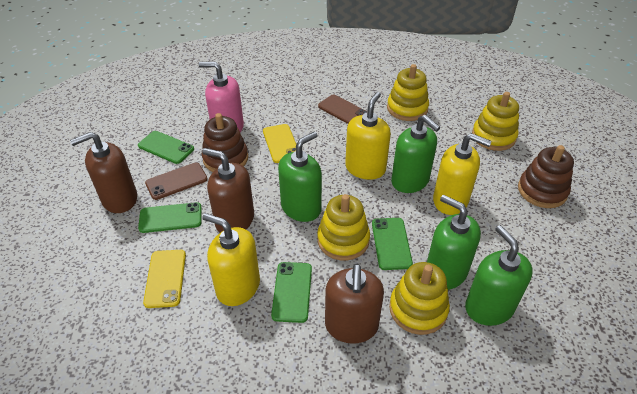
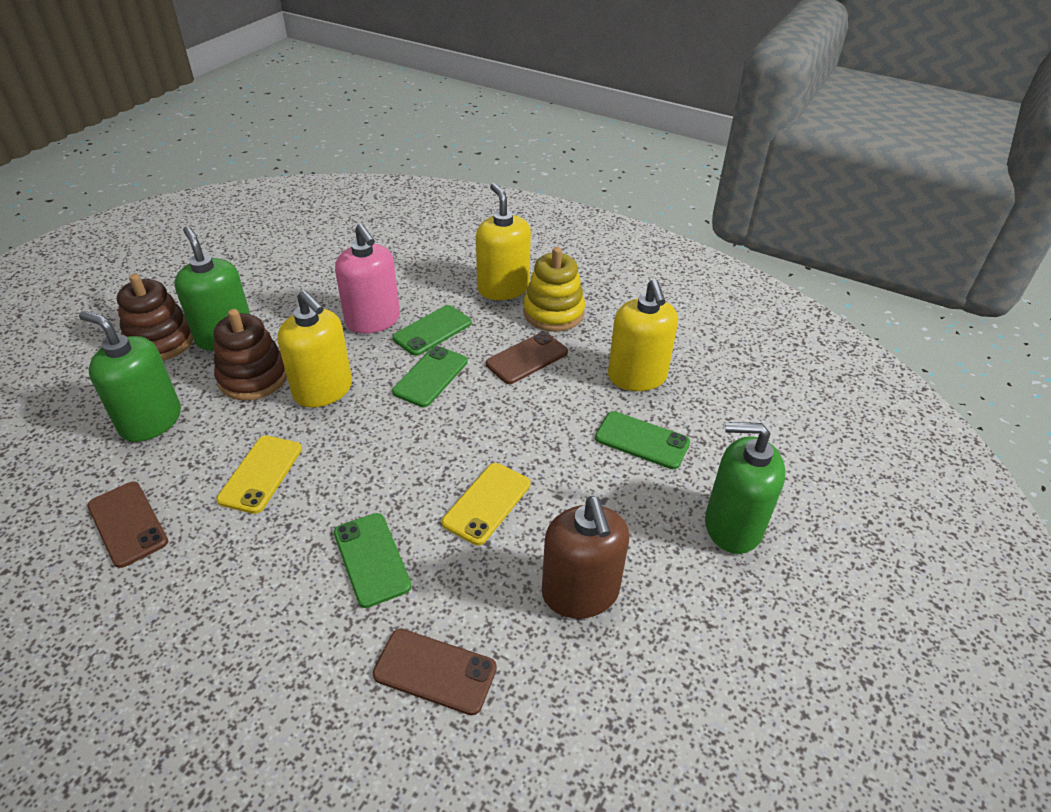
brown phone: [145,163,208,200] [318,94,367,124] = 2 -> [87,481,168,568] [373,629,497,715] [486,332,568,384] = 3
brown soap dispenser: [70,132,137,213] [202,148,254,233] [325,264,384,344] = 3 -> [542,496,629,619] = 1
green soap dispenser: [278,132,322,222] [391,115,440,193] [427,195,481,290] [465,225,533,326] = 4 -> [79,311,181,442] [174,226,250,351] [705,422,786,554] = 3
yellow stacking toy: [317,194,370,261] [387,64,429,121] [389,262,450,335] [472,92,519,151] = 4 -> [523,247,585,331] = 1

